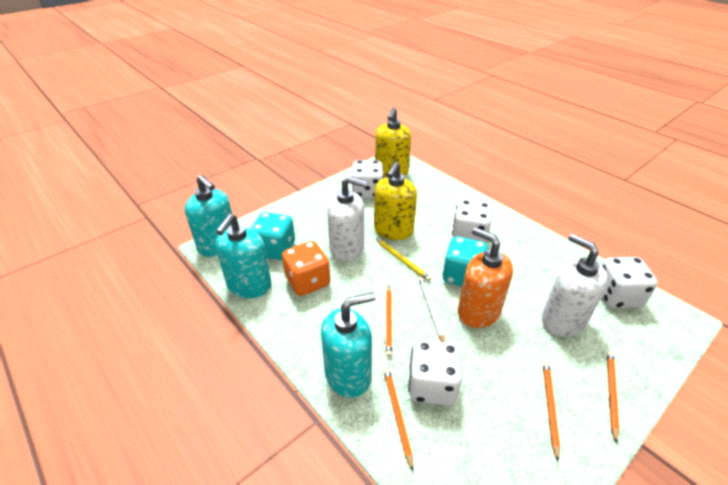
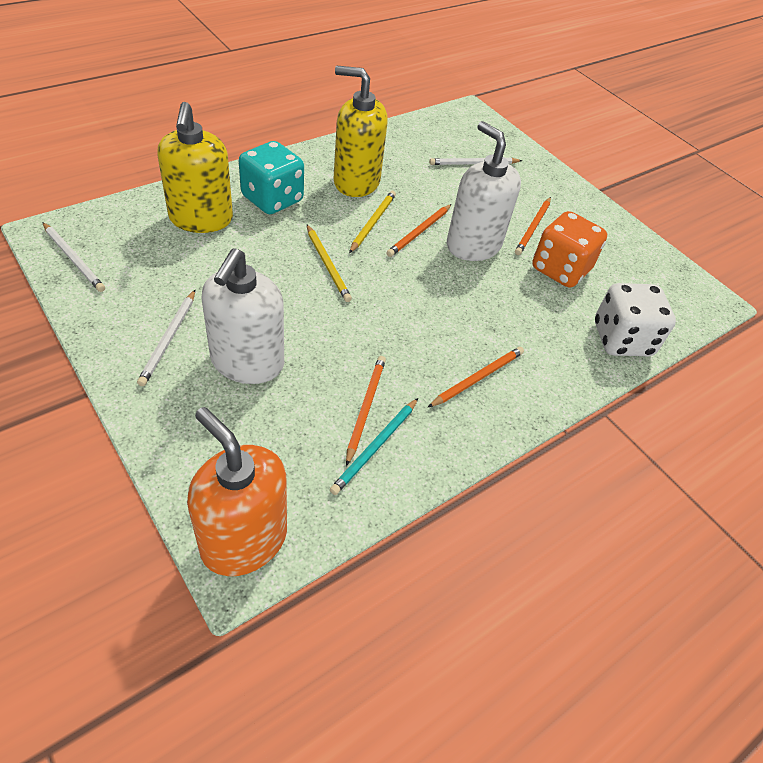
turquoise dice: [251,212,295,260] [442,237,488,286] = 2 -> [239,141,304,214] = 1
turquoise pencil: none = 0 -> [330,398,418,495] = 1
turquoise soap dispenser: [185,174,233,257] [215,214,271,298] [321,292,376,398] = 3 -> none = 0
white dice: [352,160,384,198] [408,340,462,406] [452,200,492,243] [602,257,658,308] = 4 -> [595,283,676,356] = 1
white pencil: [419,277,445,343] = 1 -> [42,222,105,292] [137,290,195,386] [429,158,522,165] = 3
yellow pencil: [375,238,431,281] = 1 -> [307,225,352,302] [349,191,396,253] = 2

